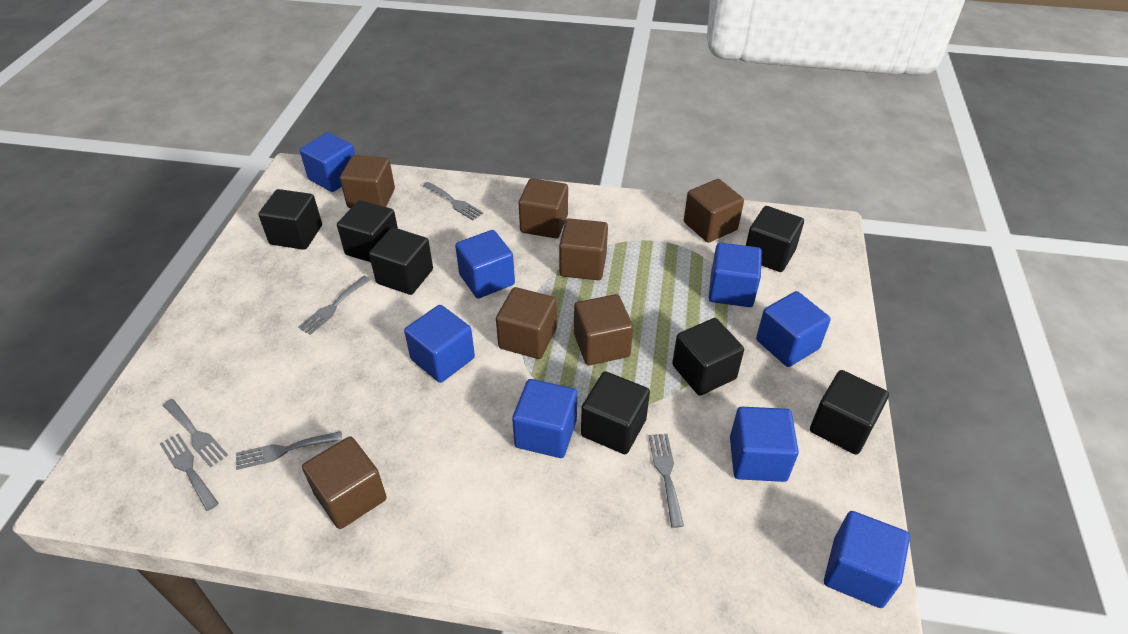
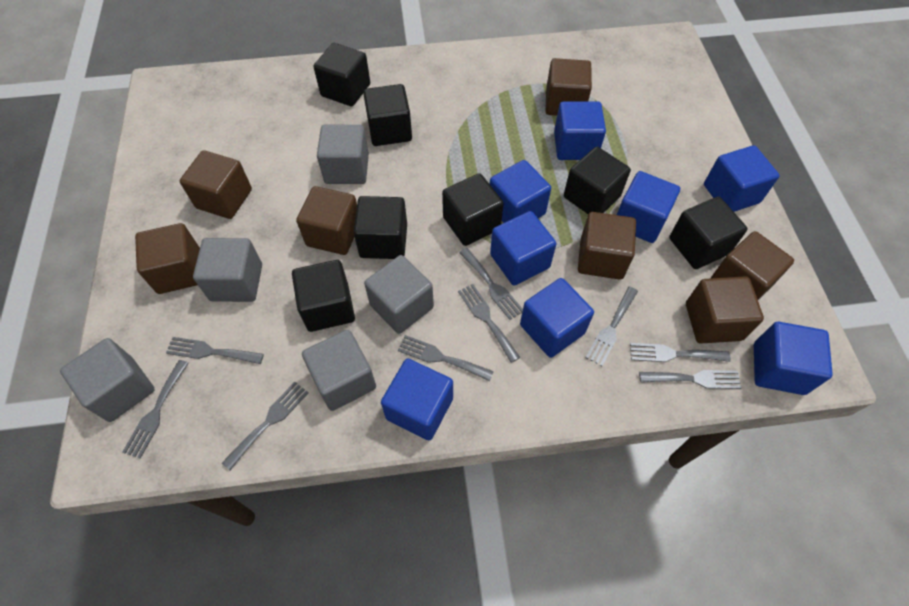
grey cube: none = 0 -> [60,338,155,422] [193,238,262,302] [302,330,376,411] [317,125,369,184] [364,255,434,334] = 5
grey fork: [160,433,219,511] [163,399,228,467] [236,431,342,470] [298,276,371,335] [423,182,483,220] [648,434,684,528] = 6 -> [122,360,189,459] [166,337,264,364] [222,382,309,470] [398,335,494,381] [458,284,520,363] [459,248,523,320] [585,286,638,366] [630,343,731,362] [639,370,742,389] = 9

